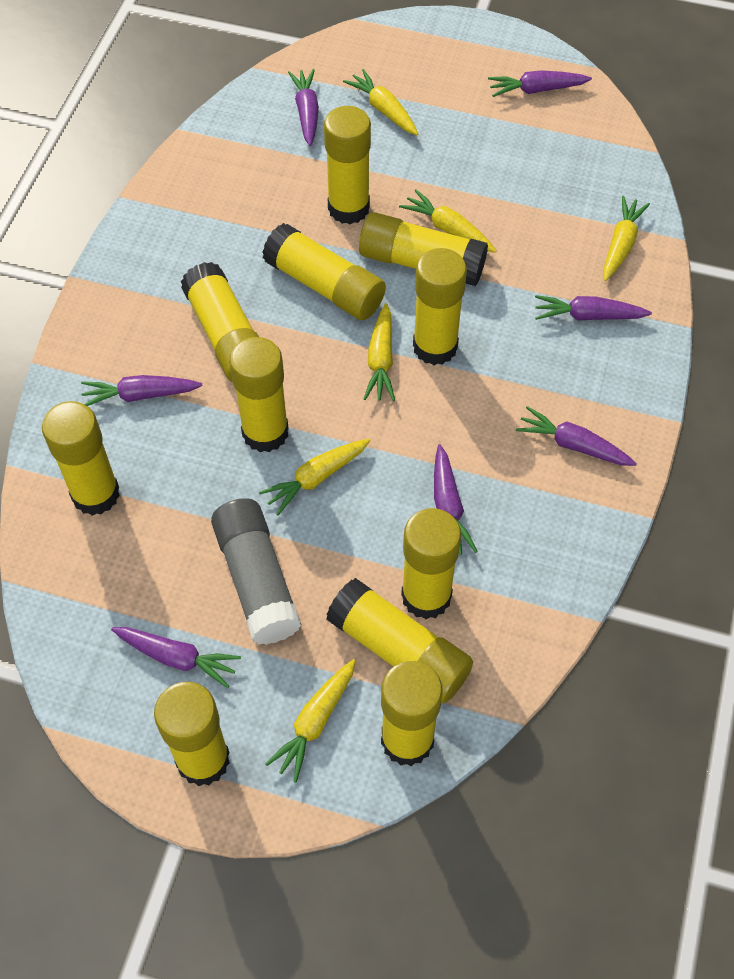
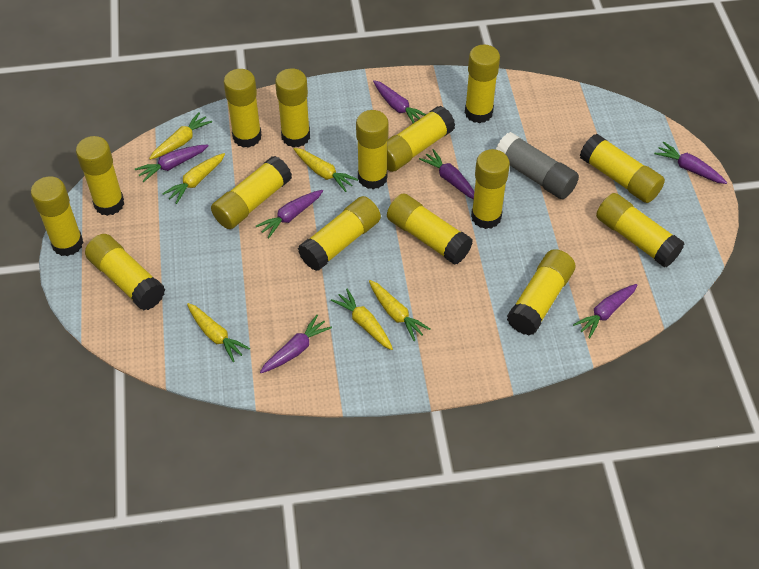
yellow glue stick: [42,401,120,516] [154,682,230,786] [181,262,259,383] [229,337,289,452] [262,223,386,320] [324,106,371,224] [326,578,473,703] [359,212,488,286] [381,661,443,766] [401,508,461,619] [413,248,467,365] = 11 -> [31,177,84,256] [76,136,124,216] [85,234,165,311] [211,156,292,229] [224,69,262,148] [275,68,310,147] [298,196,381,271] [356,110,389,189] [387,106,455,172] [387,194,473,265] [465,45,500,123] [471,149,510,229] [507,249,575,335] [580,134,665,203] [596,193,684,268] = 15

